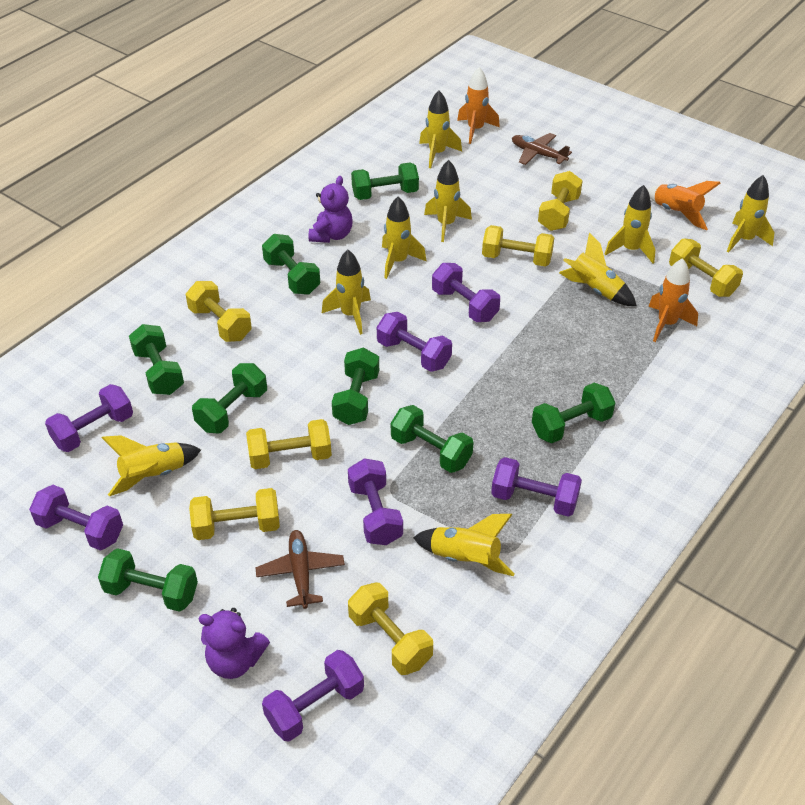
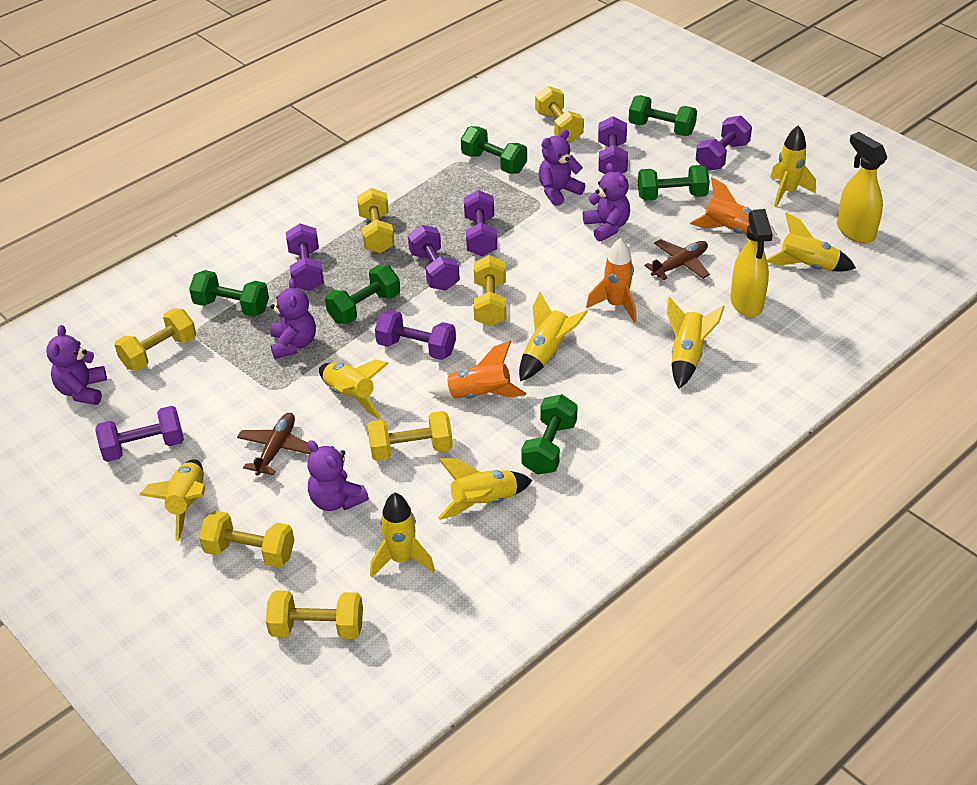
green dumbbell: [98,548,198,612] [129,324,184,395] [192,363,267,433] [262,234,320,295] [332,348,379,425] [351,163,419,200] [391,405,473,473] [532,383,616,443] = 8 -> [189,270,269,317] [325,265,400,324] [461,126,527,174] [521,394,578,475] [629,95,697,136] [638,165,710,201] = 6
purple teddy bear: [198,608,270,679] [308,176,353,243] = 2 -> [46,325,107,405] [270,278,316,359] [307,440,369,511] [539,130,585,206] [583,163,630,242] = 5
yellow rocket: [102,435,201,496] [322,250,371,335] [382,197,427,279] [413,514,515,576] [419,91,462,168] [424,160,472,242] [559,233,637,306] [605,185,655,263] [727,175,775,253] = 9 -> [140,459,206,541] [319,360,389,419] [370,492,435,577] [438,458,532,520] [519,292,588,381] [667,297,724,389] [767,212,856,271] [770,125,816,207] = 8
yellow spray bottle: none = 0 -> [730,209,773,317] [837,132,887,243] = 2

